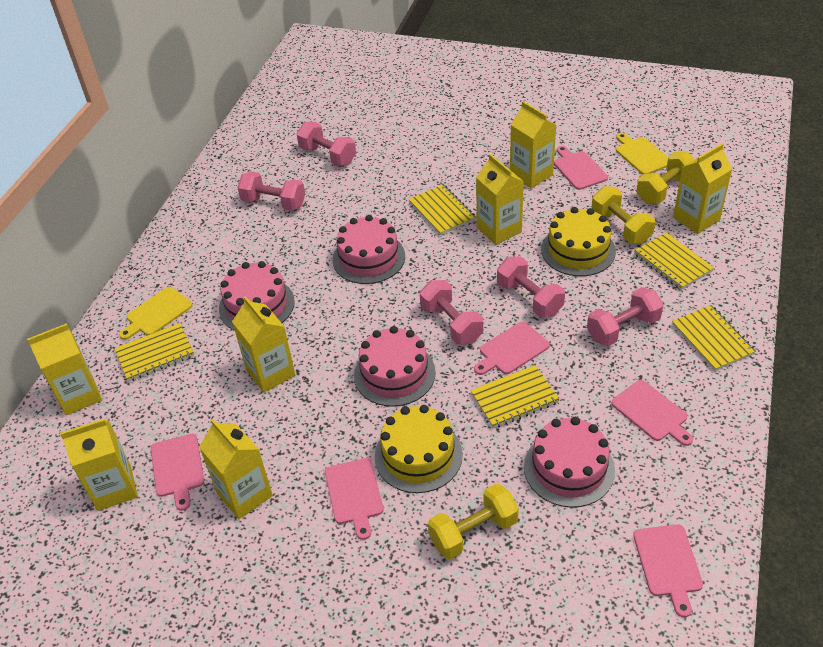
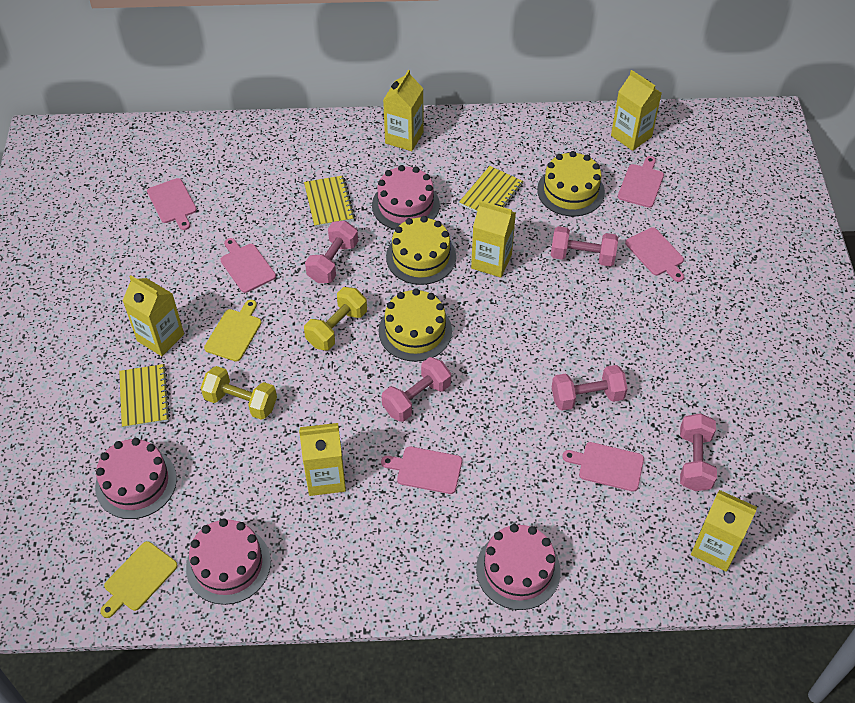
yellow cake: [375,405,463,493] [541,207,616,276] = 2 -> [379,288,452,362] [386,216,456,285] [537,151,605,216] = 3
yellow carton: [27,323,102,415] [60,419,138,511] [199,419,273,519] [232,296,295,393] [476,154,524,245] [510,101,556,188] [673,143,732,234] = 7 -> [123,275,184,356] [299,423,346,496] [383,70,424,151] [471,201,516,277] [611,70,662,151] [691,490,757,572] = 6
yellow dumbbell: [428,484,519,560] [591,186,655,244] [636,151,695,204] = 3 -> [201,366,277,420] [304,287,367,351] = 2
yellow notebook: [115,323,194,382] [409,184,476,235] [470,365,560,429] [634,233,714,290] [672,305,756,371] = 5 -> [119,364,170,428] [304,175,355,227] [459,166,524,213] = 3

